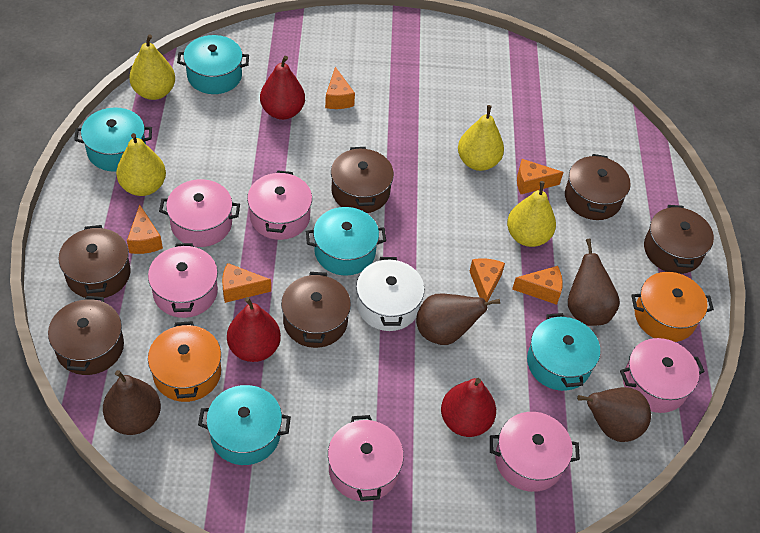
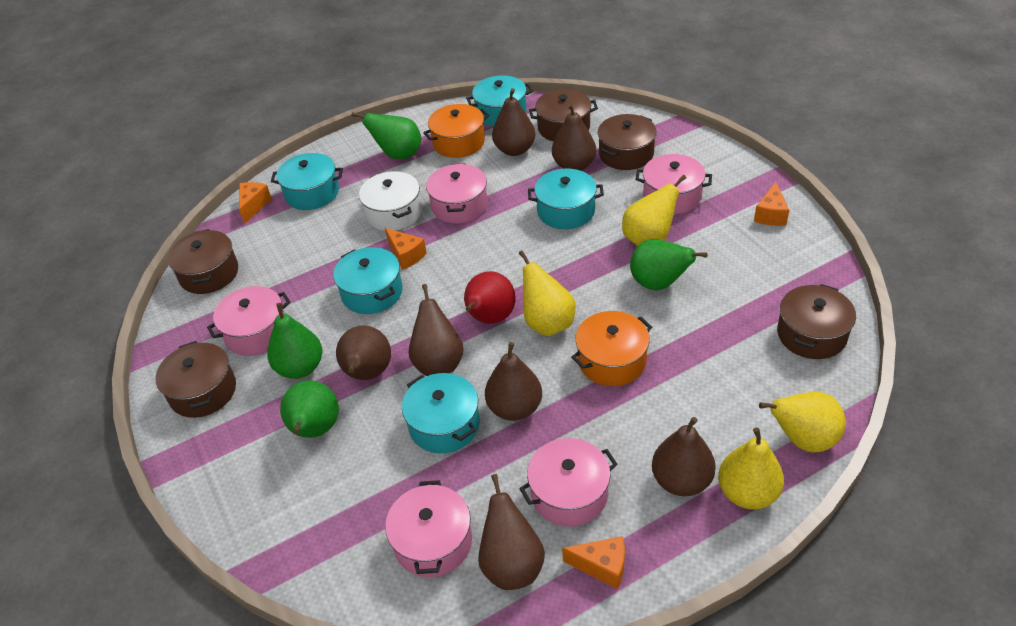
brown pear: [103,370,161,435] [416,294,500,345] [568,239,620,326] [577,387,651,442] = 4 -> [336,325,391,380] [409,284,464,376] [478,474,545,590] [485,342,542,421] [492,88,535,156] [552,104,596,171] [652,417,716,496] = 7
brown pot: [48,296,124,375] [58,225,131,298] [281,272,351,348] [331,147,394,213] [565,154,631,220] [644,205,714,274] = 6 -> [156,341,236,418] [167,229,238,294] [529,89,598,141] [598,114,657,170] [777,284,856,359] = 5
green pear: none = 0 -> [267,303,322,379] [280,380,339,438] [352,112,422,159] [630,239,708,291] = 4
orange cheese: [127,204,163,254] [222,263,271,303] [325,67,355,109] [470,258,505,302] [512,266,563,305] [517,159,563,194] = 6 -> [239,182,272,224] [385,228,427,270] [562,536,625,589] [754,182,789,226] = 4
pink pot: [148,243,218,318] [159,179,240,247] [247,170,312,240] [328,415,404,501] [490,412,580,492] [620,338,705,413] = 6 -> [207,286,291,356] [385,480,472,577] [426,163,488,223] [519,438,617,527] [635,154,712,214] = 5
red pear: [227,297,281,362] [260,56,305,120] [441,378,496,437] = 3 -> [464,271,516,324] = 1

